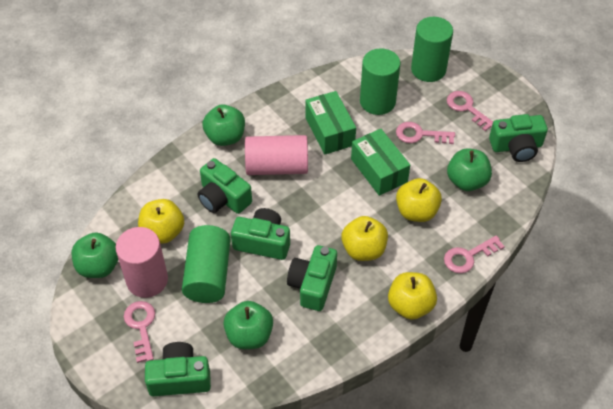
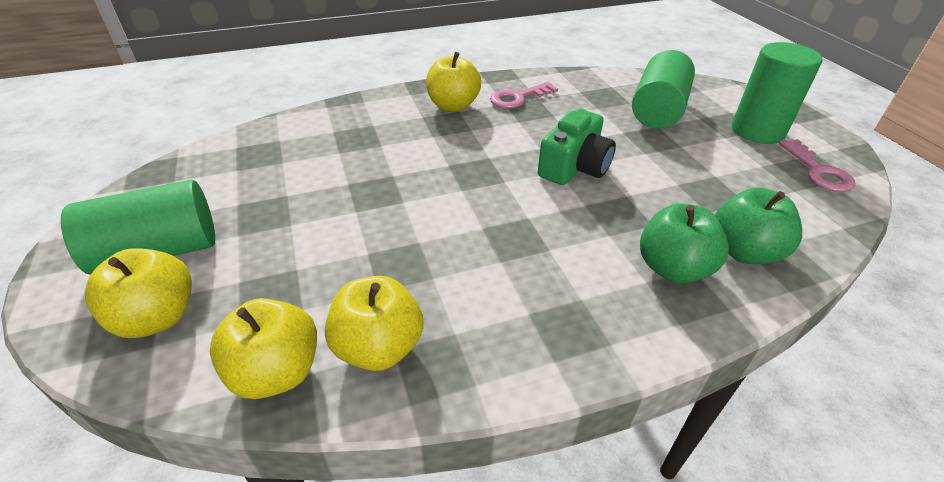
green apple: [72,232,118,278] [203,104,245,146] [223,301,273,349] [447,148,492,191] = 4 -> [640,203,729,284] [715,187,802,264] = 2
green box: [305,91,356,155] [351,129,410,196] = 2 -> none = 0
green camera: [145,342,211,396] [198,158,252,214] [231,208,290,260] [287,245,337,311] [489,114,548,162] = 5 -> [538,109,616,185] = 1
pink cylinder: [115,227,168,298] [245,135,308,175] = 2 -> none = 0
pink key: [124,301,155,363] [396,122,455,144] [444,236,505,273] [447,91,493,131] = 4 -> [490,82,558,108] [779,139,856,192] = 2

